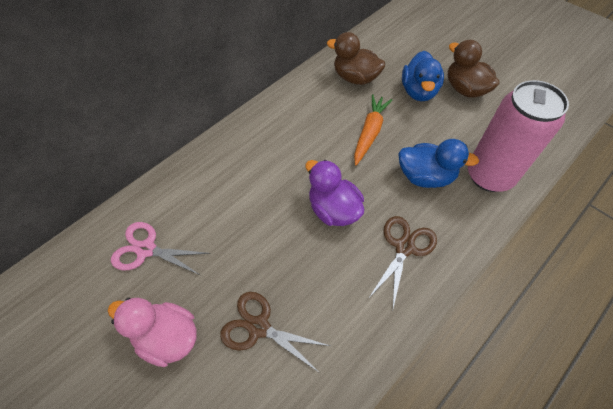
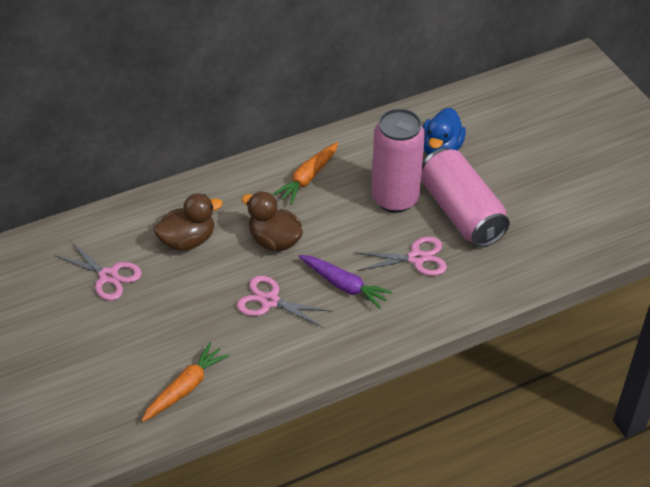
blue duck: [398,139,479,188] [402,51,444,101] = 2 -> [423,108,466,155] = 1
brown scissors: [220,292,330,371] [368,216,437,308] = 2 -> none = 0
orange carrot: [354,95,392,165] = 1 -> [141,342,229,422] [272,142,338,204] = 2
pink can: [468,80,569,192] = 1 -> [372,109,425,213] [421,148,510,247] = 2
pink duck: [108,298,197,367] = 1 -> none = 0
pink scissors: [111,222,211,275] = 1 -> [55,242,142,301] [237,276,333,328] [354,236,447,276] = 3
purple carrot: none = 0 -> [299,255,393,309] = 1
purple duck: [305,160,364,226] = 1 -> none = 0

